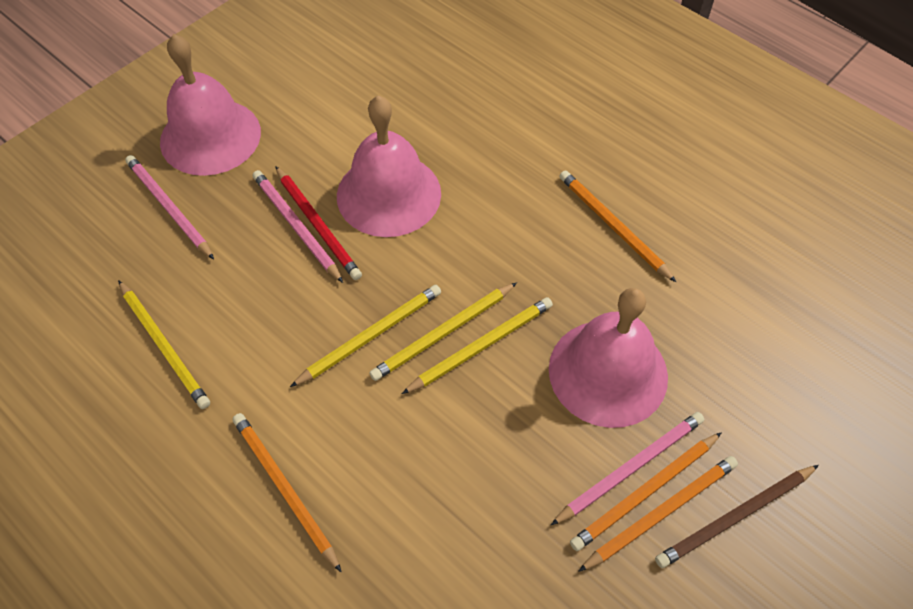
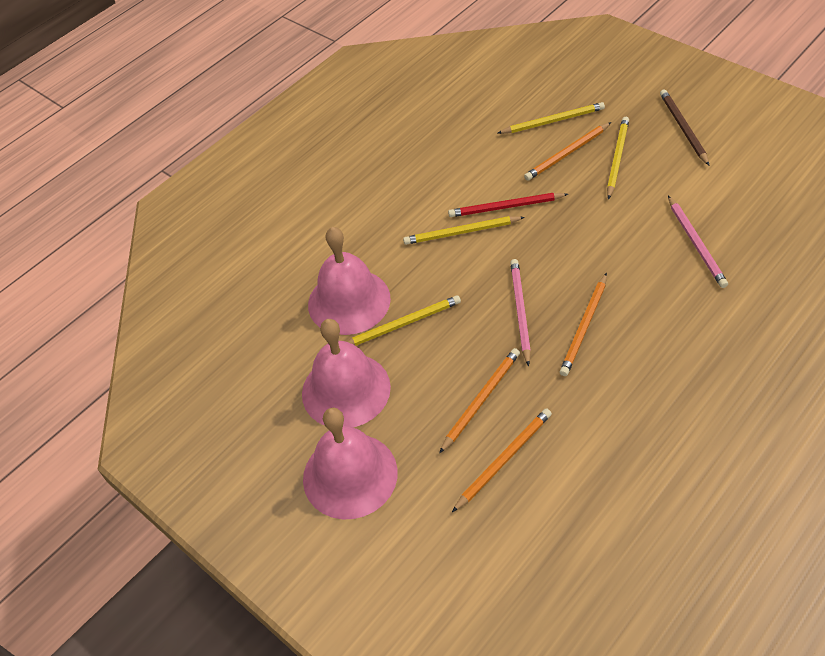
pink pencil: [125,155,214,259] [253,170,343,283] [551,412,704,525] = 3 -> [510,259,531,366] [668,196,728,288] = 2

